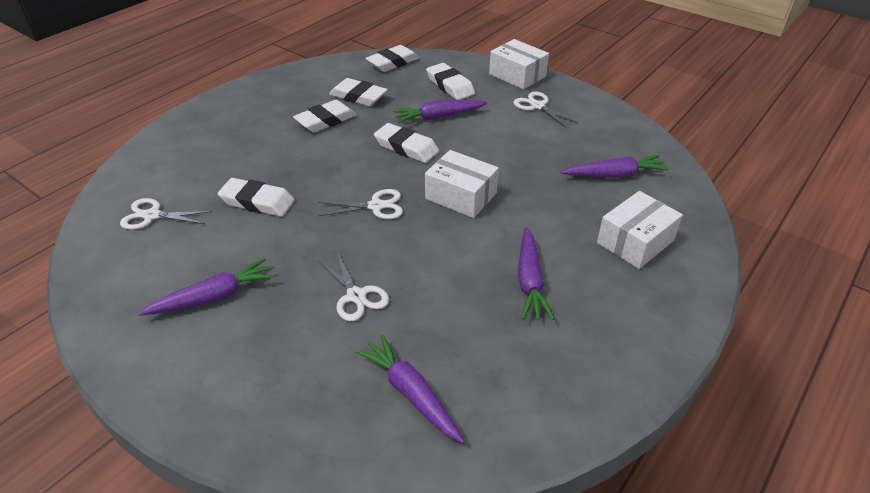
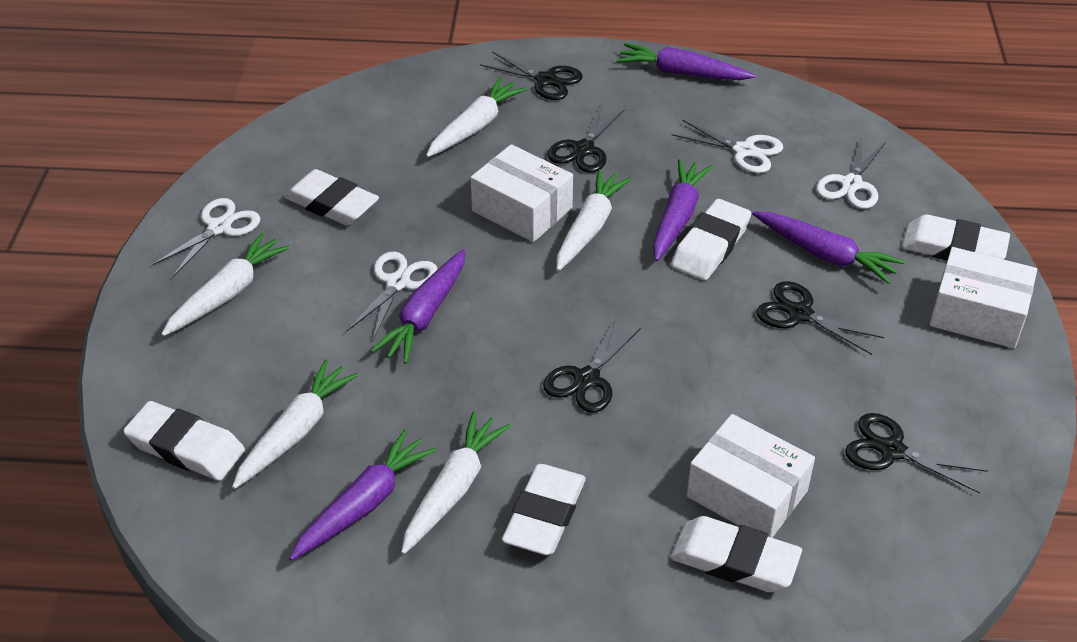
black scissors: none = 0 -> [480,51,582,100] [543,319,641,413] [547,105,625,173] [757,281,884,355] [845,413,988,493] = 5
white carrot: none = 0 -> [161,233,290,336] [232,359,359,489] [401,411,511,554] [426,77,527,157] [556,169,632,271] = 5

